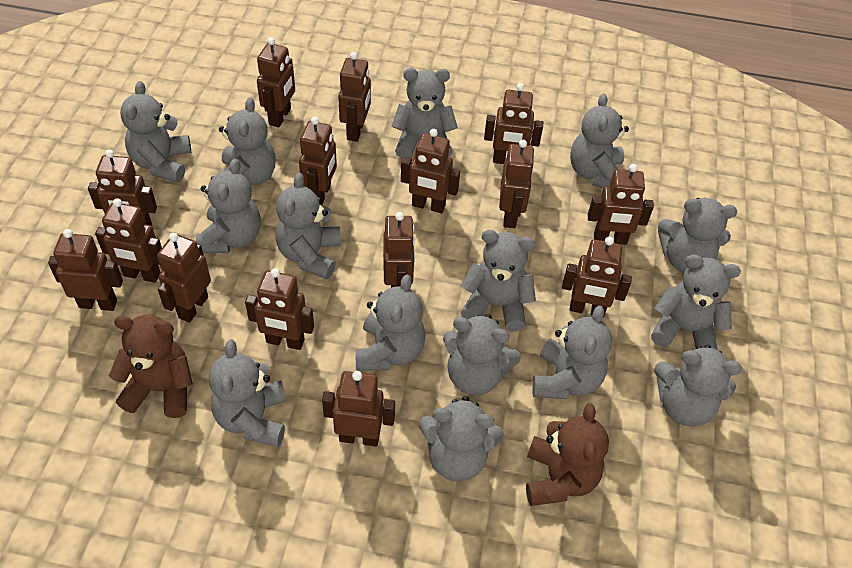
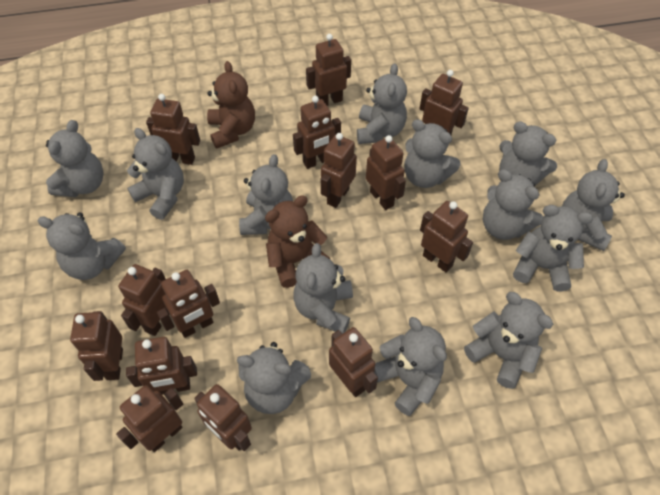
brown robot: [48,229,123,311] [88,149,157,226] [95,198,162,283] [157,233,211,323] [245,268,314,350] [257,37,295,127] [299,117,337,205] [322,371,395,447] [338,52,371,142] [383,212,415,287] [401,129,460,213] [484,83,543,164] [499,140,535,228] [562,237,632,318] [588,164,654,245] = 15 -> [70,311,123,381] [116,385,183,452] [118,264,170,336] [126,337,197,395] [146,94,200,165] [157,270,220,338] [194,384,252,451] [293,96,341,169] [306,34,351,106] [321,133,357,208] [329,327,378,397] [366,135,406,210] [420,70,469,135] [420,201,473,273] = 14
grey teddy bear: [120,81,191,182] [196,159,261,253] [209,340,286,447] [219,97,276,185] [275,173,341,279] [355,274,425,370] [391,68,458,158] [419,396,504,481] [443,314,521,395] [461,230,536,331] [532,306,612,399] [570,93,629,188] [651,254,741,350] [654,345,742,427] [658,198,737,273] = 15 -> [38,212,126,280] [46,120,104,197] [127,128,184,220] [237,342,311,414] [239,154,293,235] [293,243,353,334] [357,63,407,144] [374,317,447,416] [405,119,461,188] [464,292,553,389] [483,169,543,240] [499,121,557,185] [513,205,593,291] [562,159,625,251] = 14

